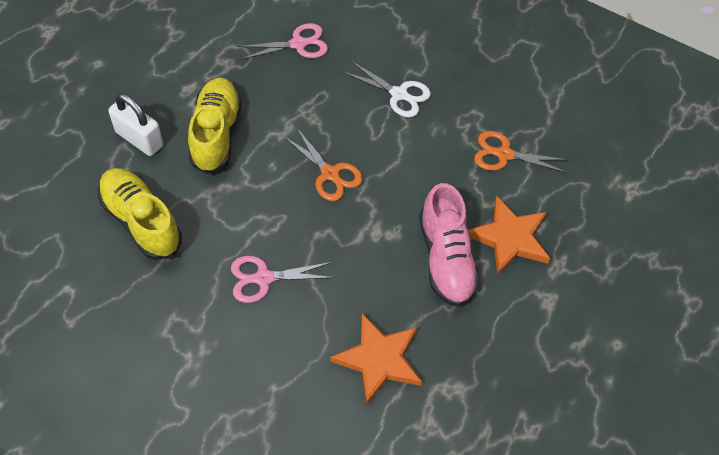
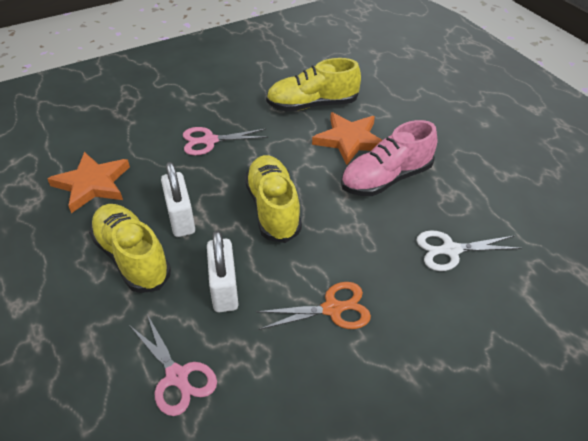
orange scissors: [283,127,362,201] [474,131,569,173] = 2 -> [255,282,371,330] = 1
white padlock: [108,93,163,156] = 1 -> [161,162,195,237] [207,231,239,312] = 2
yellow shoe: [98,168,182,260] [188,77,242,174] = 2 -> [89,204,171,293] [245,155,302,243] [266,58,361,111] = 3

